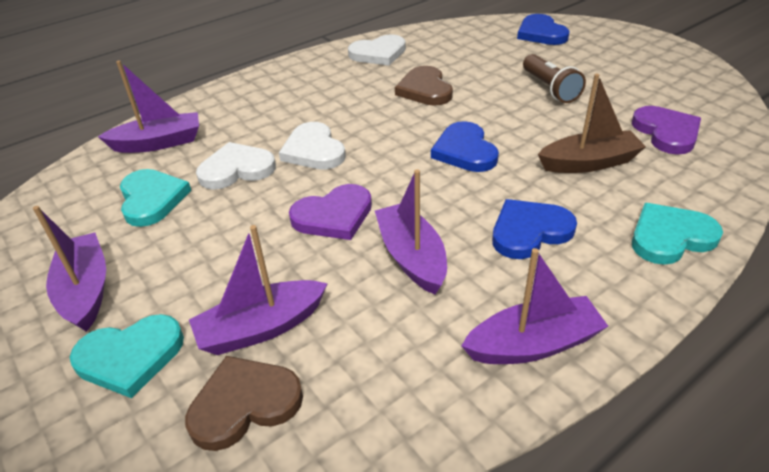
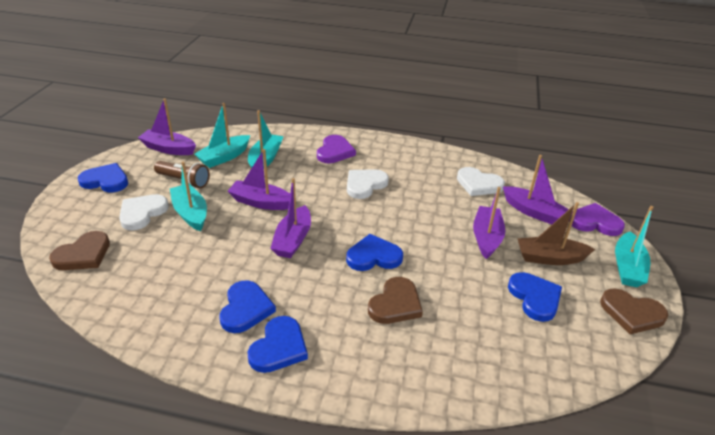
blue heart: [431,121,499,172] [492,199,577,259] [517,14,569,45] = 3 -> [78,163,128,192] [220,280,276,333] [248,316,308,373] [346,234,403,271] [508,272,562,322] = 5
brown heart: [185,356,303,451] [395,66,453,106] = 2 -> [49,231,110,270] [368,277,423,324] [600,288,668,334] = 3
turquoise boat: none = 0 -> [170,162,207,231] [194,103,250,168] [248,110,284,168] [615,206,653,288] = 4
turquoise heart: [69,314,184,398] [120,169,191,227] [632,203,723,265] = 3 -> none = 0

